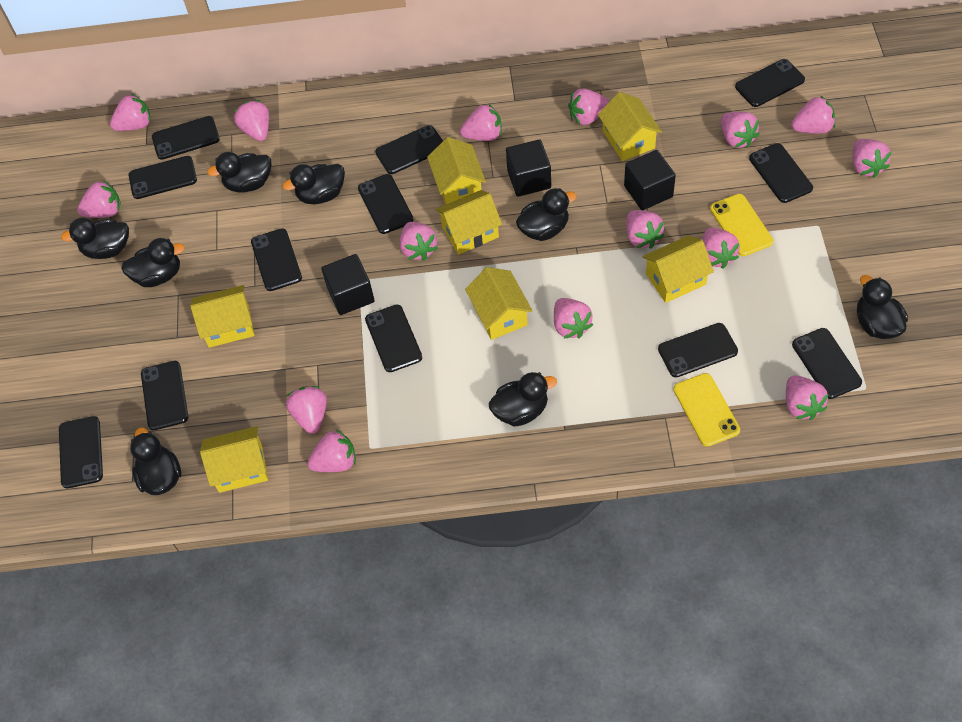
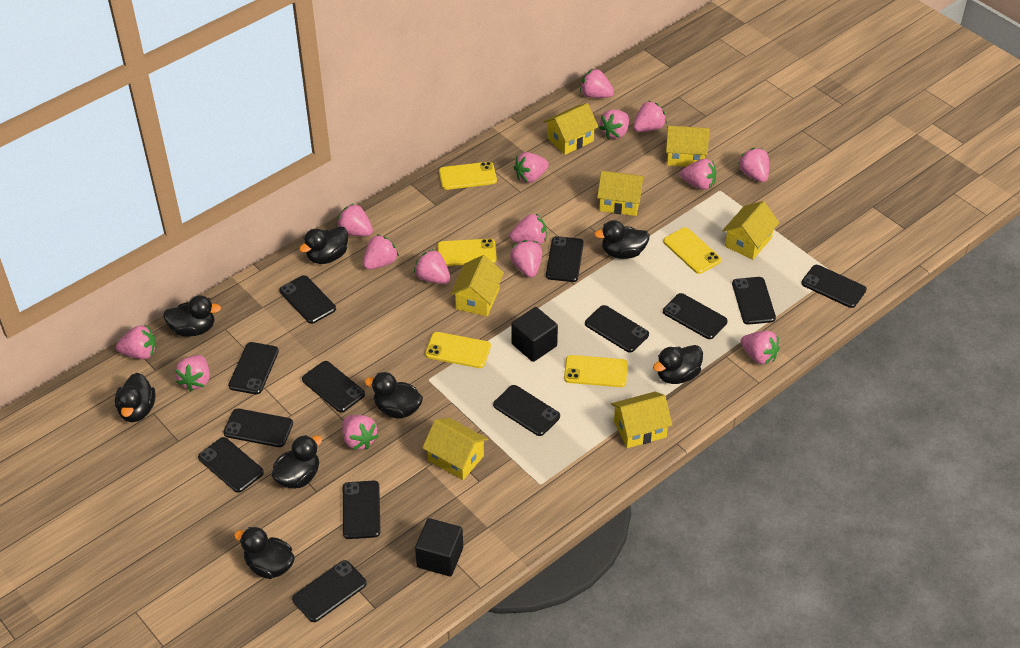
black cube: [321,254,375,315] [506,139,551,197] [624,150,676,210] = 3 -> [415,518,463,576] [511,307,558,362] = 2
black phone: [59,416,103,488] [129,156,197,199] [141,361,188,430] [152,116,220,160] [251,228,302,291] [358,174,414,234] [365,305,422,372] [375,125,443,174] [658,323,738,377] [735,59,805,107] [749,143,813,203] [792,328,862,399] = 12 -> [198,437,264,493] [223,408,293,447] [228,342,279,394] [279,275,336,324] [292,560,367,622] [302,361,365,412] [343,481,381,539] [493,385,560,436] [546,236,584,282] [585,305,649,353] [663,293,728,339] [732,277,776,324] [801,265,866,308] = 13
yellow phone: [674,373,740,447] [710,194,773,256] = 2 -> [425,332,491,368] [437,239,497,266] [439,162,497,190] [564,355,628,387] [663,228,721,274] = 5

